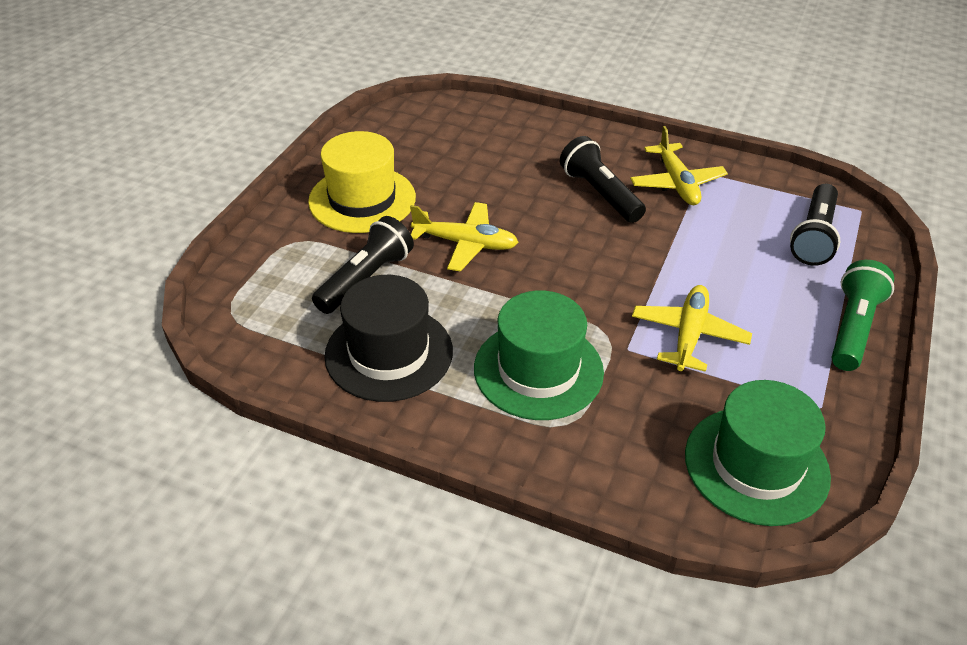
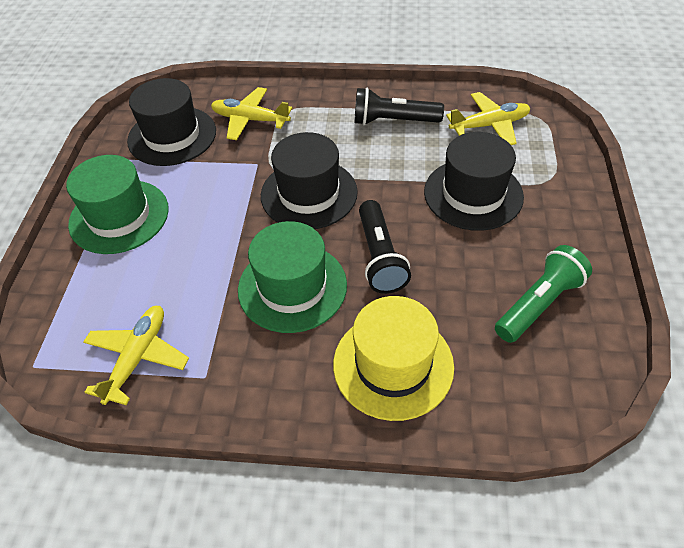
black flashlight: [312,216,414,314] [560,136,646,223] [790,184,840,266] = 3 -> [354,87,444,125] [359,200,411,294] = 2
black hat: [324,275,453,402] = 1 -> [127,78,216,166] [261,132,358,229] [424,132,524,231] = 3

